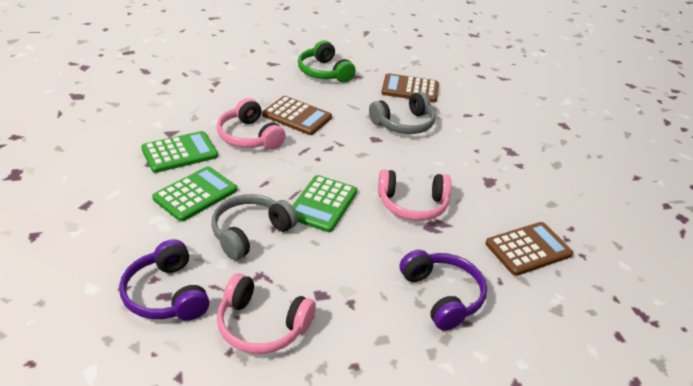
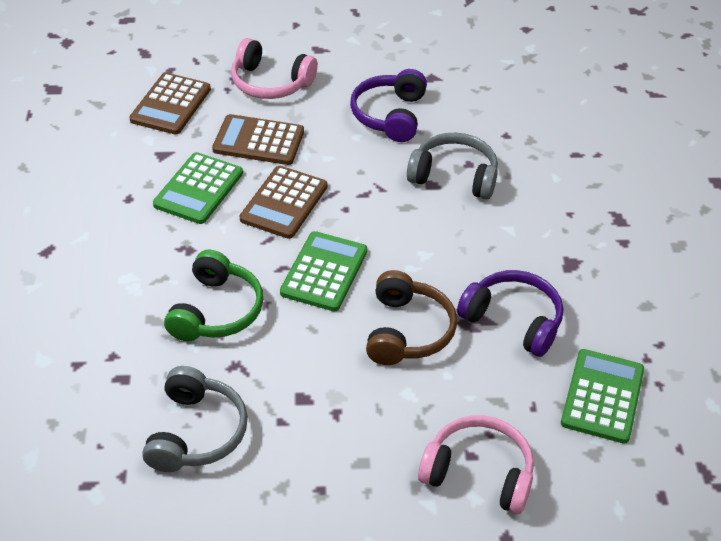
brown headphones: none = 0 -> [366,270,457,365] = 1
pink headphones: [217,98,286,150] [217,273,316,354] [378,169,451,221] = 3 -> [231,38,318,99] [418,415,534,514] = 2

